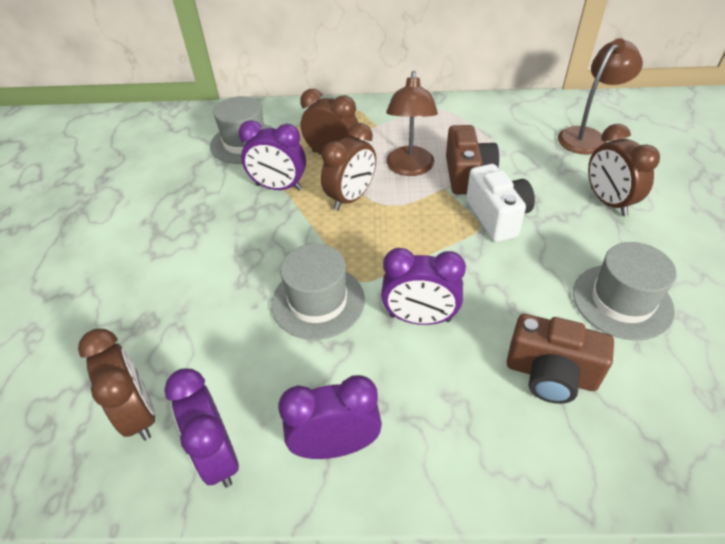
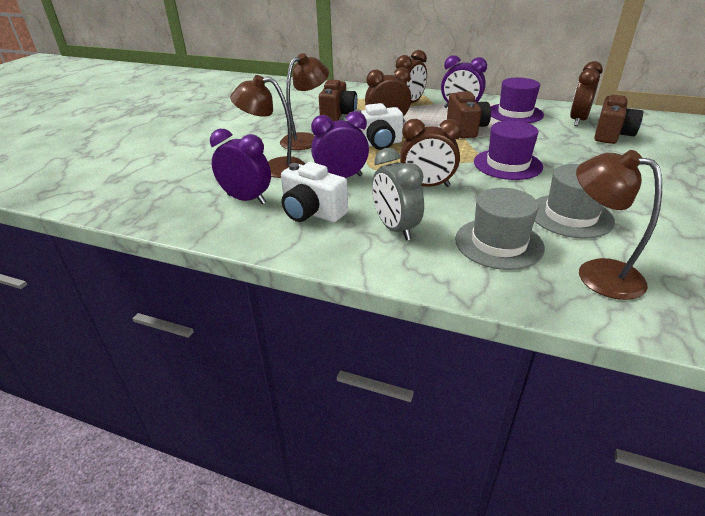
brown camera: [446,125,499,194] [507,314,614,404] = 2 -> [319,80,357,122] [447,91,491,138] [594,95,643,144] = 3
brown lamp: [386,71,438,176] [558,38,643,155] = 2 -> [230,75,305,178] [280,53,329,150] [576,150,662,300] = 3
grey clock: none = 0 -> [372,148,424,241] = 1
grey hat: [210,96,274,164] [271,244,365,340] [573,242,677,340] = 3 -> [455,188,545,270] [535,164,615,238] = 2
purple clock: [164,368,239,487] [238,120,306,191] [278,375,382,459] [381,248,466,325] = 4 -> [210,129,271,204] [311,111,369,178] [441,55,487,108] = 3
purple hat: none = 0 -> [474,121,543,180] [491,78,544,123] = 2
white camera: [466,164,535,242] = 1 -> [281,162,348,223] [354,103,403,150] = 2

